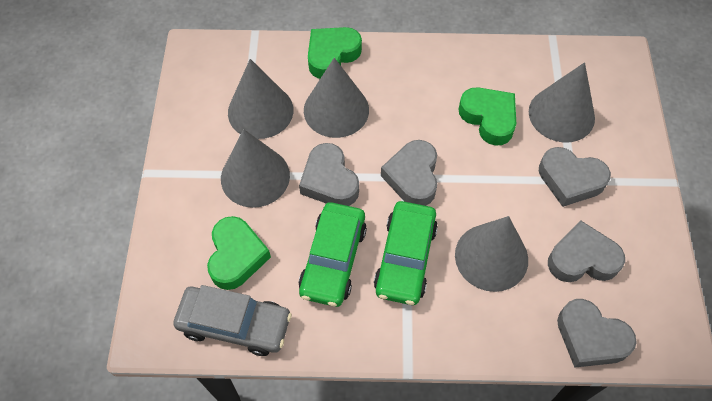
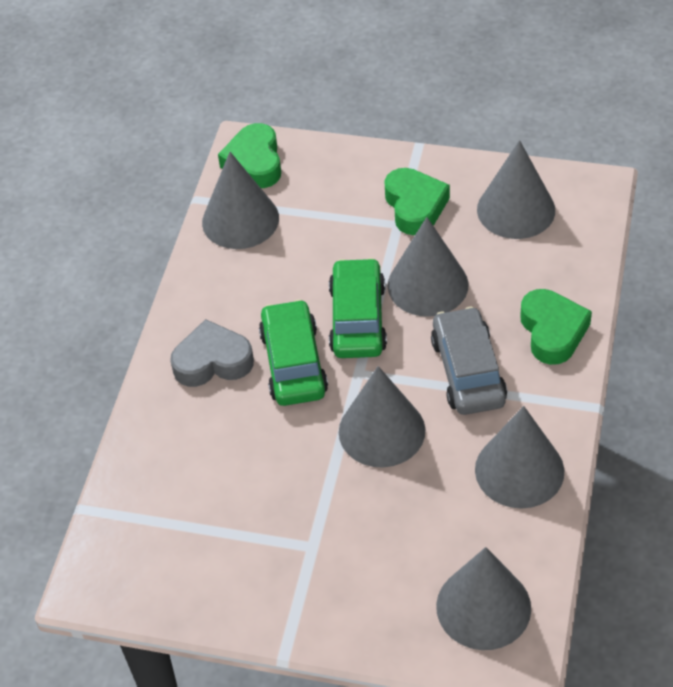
grey cone: [221,129,290,208] [228,59,293,139] [304,58,369,138] [455,216,528,292] [529,62,595,142] = 5 -> [202,152,279,249] [339,366,425,467] [388,217,469,317] [436,547,531,650] [475,406,564,509] [477,140,555,239] = 6
grey heart: [299,143,359,206] [381,140,437,206] [539,147,611,207] [548,221,625,282] [557,299,637,368] = 5 -> [170,319,254,387] = 1

